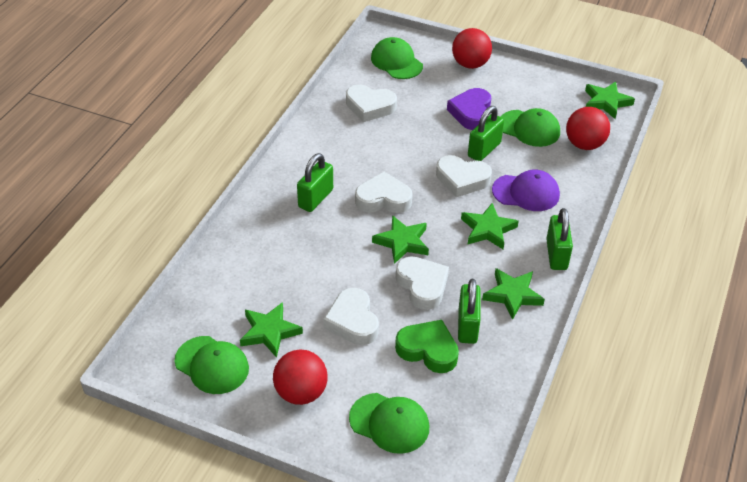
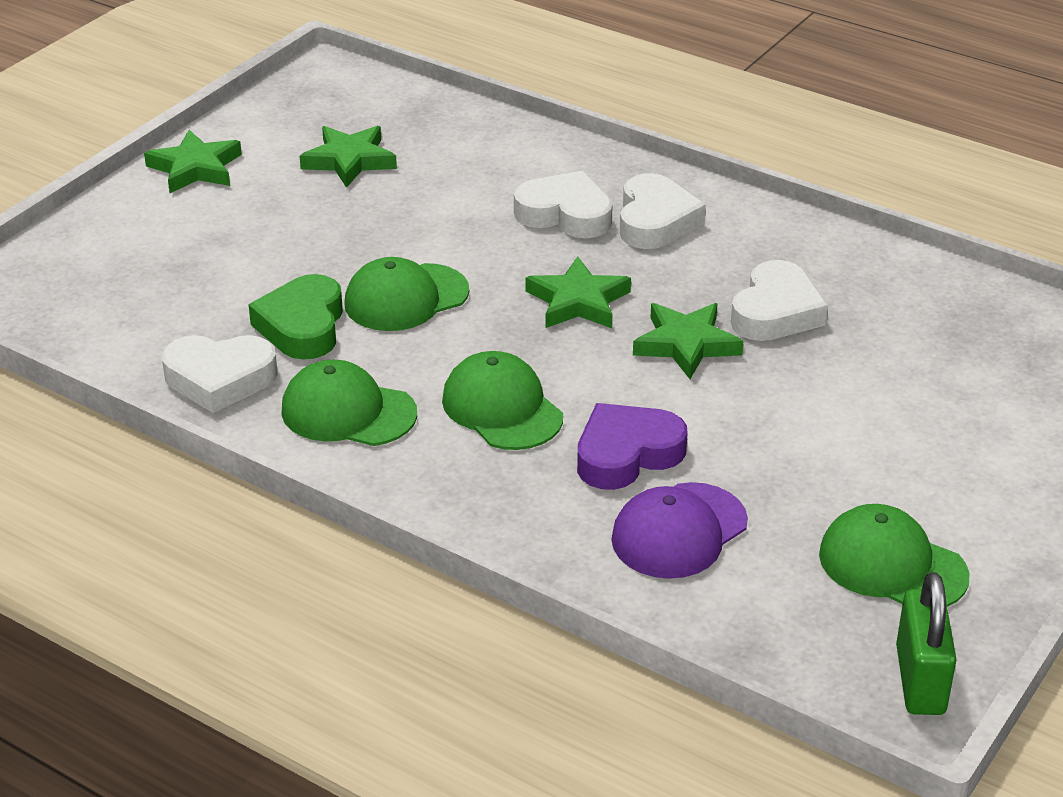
green padlock: [297,153,333,212] [458,279,481,344] [468,106,504,161] [546,208,573,270] = 4 -> [896,572,956,715] = 1
green star: [240,302,303,358] [372,215,429,264] [461,203,519,249] [482,268,545,320] [585,82,635,119] = 5 -> [144,130,242,193] [300,126,397,188] [525,257,631,328] [633,303,743,379] = 4
red ball: [273,349,328,405] [452,28,492,69] [566,107,610,150] = 3 -> none = 0
white heart: [323,288,379,345] [346,84,397,122] [355,172,413,213] [396,256,449,310] [436,155,492,197] = 5 -> [162,335,278,413] [514,171,613,238] [620,173,706,249] [731,260,828,341] = 4

